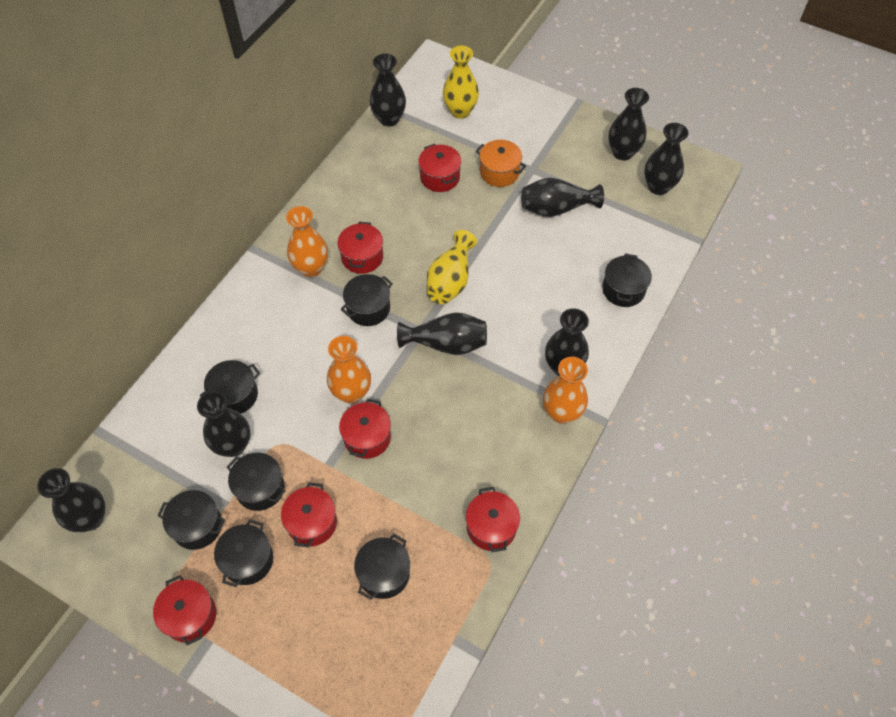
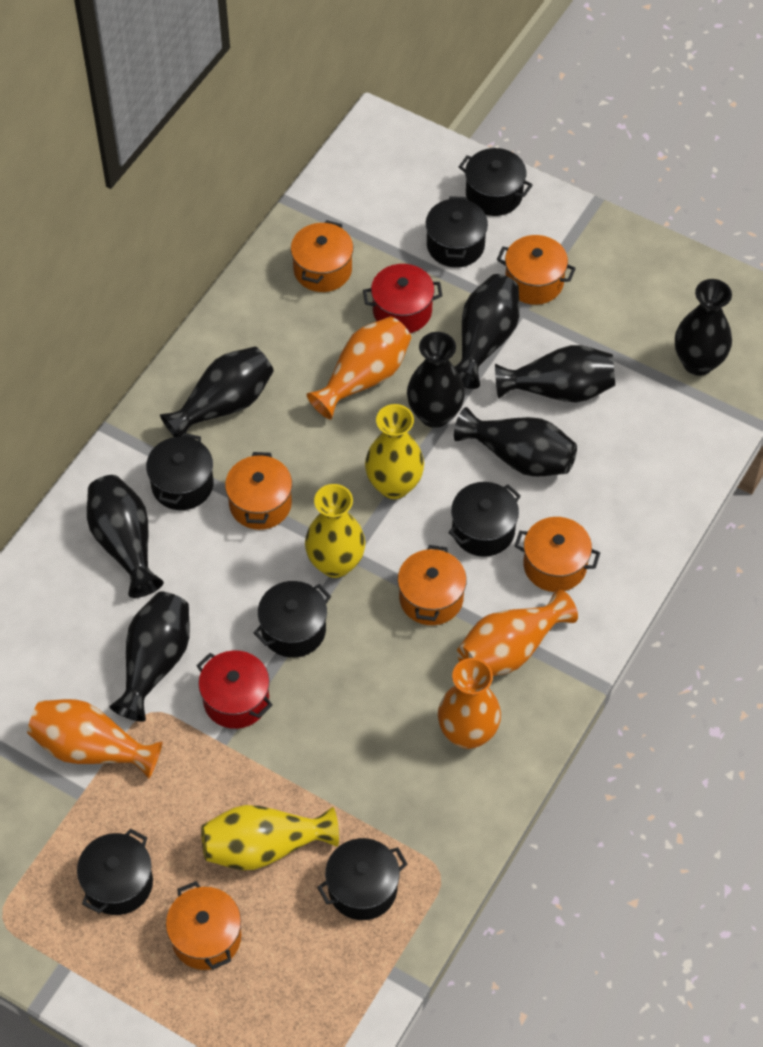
orange pot: [475,140,526,187] = 1 -> [166,881,241,970] [225,452,292,530] [291,220,353,292] [398,545,467,625] [497,235,576,305] [515,517,600,592] = 6
orange vase: [286,206,328,277] [327,336,371,404] [543,357,588,424] = 3 -> [27,699,163,779] [307,316,411,420] [438,658,501,749] [457,589,578,676] = 4
red pot: [153,575,216,645] [281,482,337,547] [337,222,383,274] [339,399,391,459] [418,144,461,192] [466,487,520,552] = 6 -> [197,650,272,729] [363,264,443,333] = 2
yellow vase: [427,230,477,304] [443,46,479,119] = 2 -> [201,805,339,870] [305,484,365,578] [365,404,424,499] = 3

